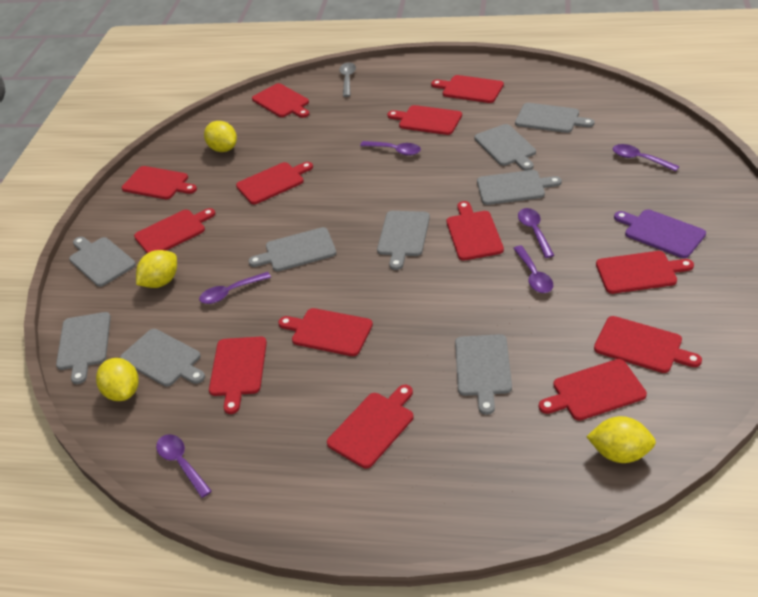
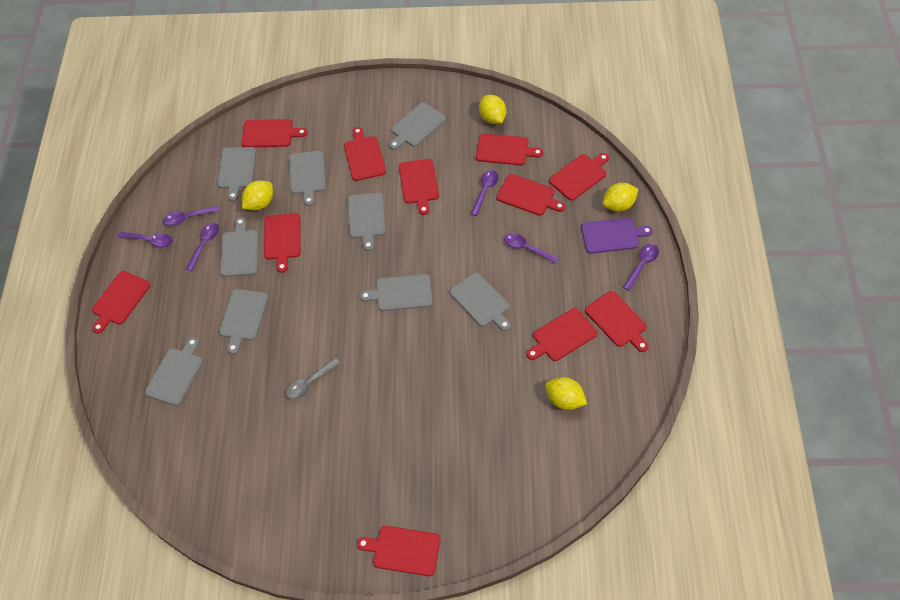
red cutting board: [122,166,197,199] [134,208,215,253] [209,337,267,414] [236,162,313,204] [252,83,309,118] [278,308,373,356] [327,385,414,468] [387,105,462,135] [431,75,504,103] [447,201,504,261] [539,359,647,421] [594,316,702,373] [596,251,694,294] = 13 -> [92,271,150,333] [242,119,307,147] [264,213,301,273] [344,127,386,181] [357,526,441,576] [399,159,439,215] [476,133,543,166] [496,174,565,216] [526,308,597,361] [549,153,609,201] [585,291,649,352] = 11

